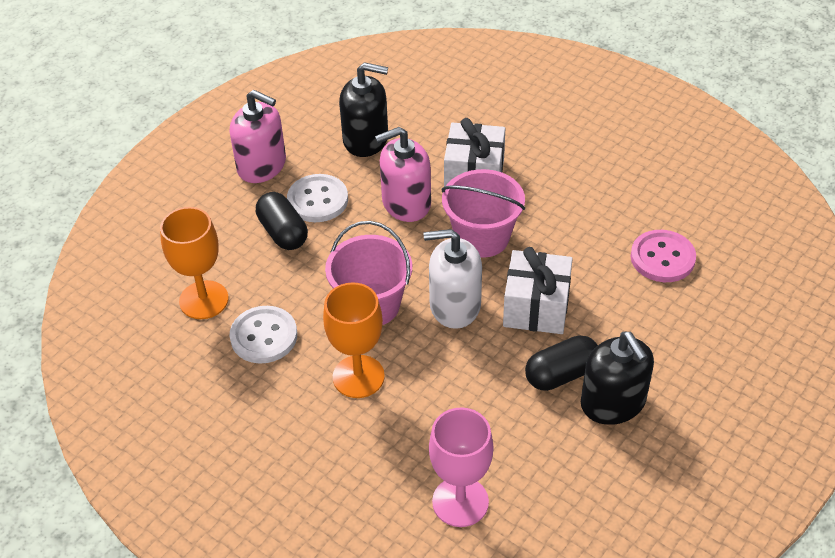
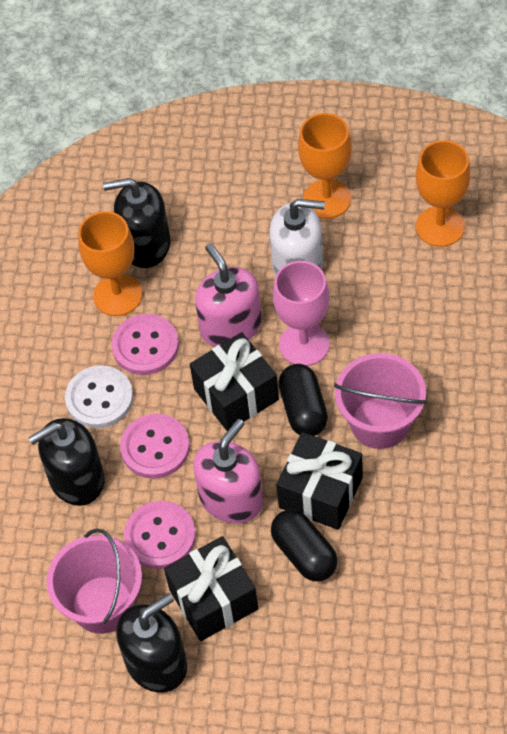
black gift: none = 0 -> [164,536,258,641] [190,332,279,431] [277,432,363,530] = 3
black soap dispenser: [339,62,388,157] [581,332,654,425] = 2 -> [28,418,104,506] [103,178,170,268] [116,593,187,693] = 3
orange goblet: [160,207,228,319] [323,282,385,398] = 2 -> [78,211,142,316] [298,113,352,219] [416,140,471,247] = 3
pink button: [631,230,696,282] = 1 -> [112,314,179,375] [120,414,190,479] [124,501,196,569] = 3
white button: [229,306,297,364] [287,174,348,222] = 2 -> [65,365,133,428] = 1
white gift: [444,118,505,187] [503,247,573,334] = 2 -> none = 0

